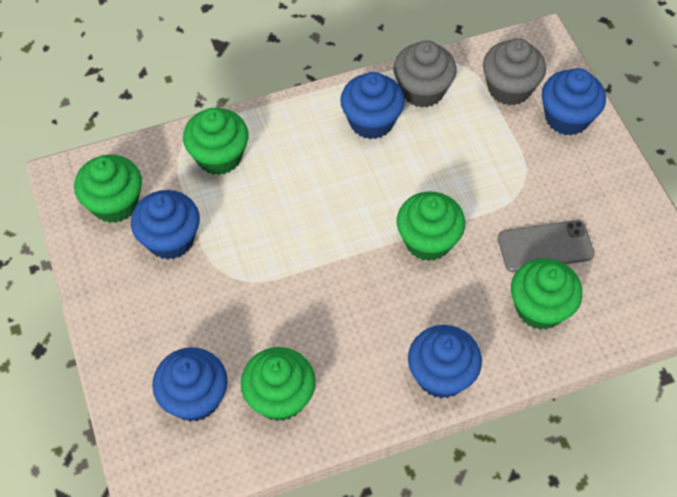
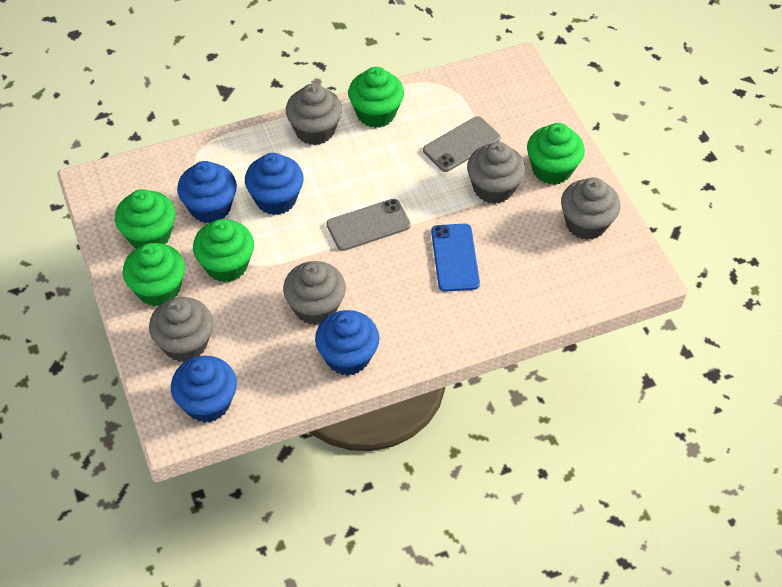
blue cupcake: [131,190,200,260] [152,347,228,422] [340,72,405,139] [408,325,482,398] [542,68,606,136] = 5 -> [171,356,237,423] [177,161,237,223] [245,153,304,215] [315,310,379,376] = 4
blue phone: none = 0 -> [431,224,480,292] = 1
grey cupcake: [394,40,457,108] [483,38,546,105] = 2 -> [149,297,213,362] [283,261,346,325] [286,84,342,145] [467,142,525,204] [561,178,621,240] = 5
grey phone: [498,220,594,272] = 1 -> [326,199,411,251] [423,116,501,172] = 2

